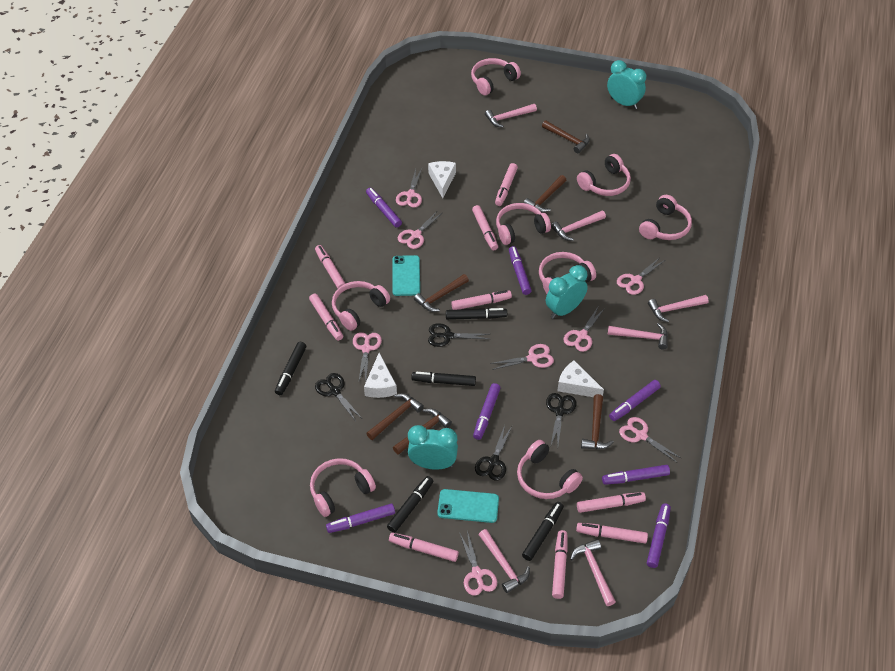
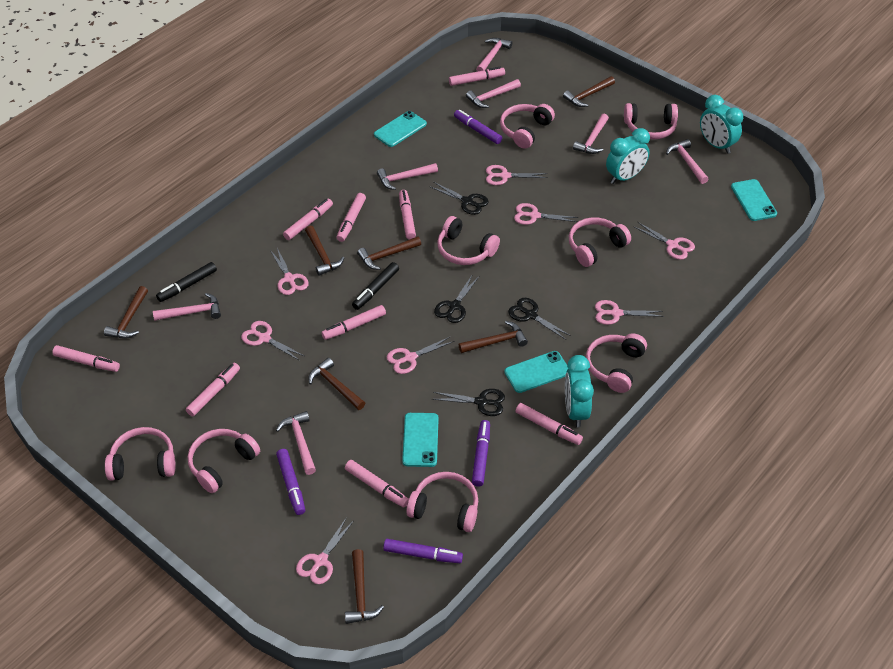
black marker: [275,342,306,395] [387,476,433,533] [411,372,476,386] [446,308,507,320] [522,502,564,561] = 5 -> [156,262,217,302] [352,262,399,310] = 2
brown hammer: [366,393,424,440] [393,408,452,455] [414,274,469,312] [524,175,566,213] [542,120,590,153] [581,394,614,449] = 6 -> [104,286,148,338] [305,225,344,276] [308,358,365,410] [345,549,384,624] [357,236,421,270] [458,321,528,353] [563,76,615,107] = 7
pink hammer: [479,529,530,593] [485,104,537,128] [551,211,606,241] [570,539,616,606] [608,323,668,350] [648,295,709,322] = 6 -> [153,293,221,321] [276,411,316,475] [377,163,438,190] [466,79,521,108] [476,38,512,72] [573,114,609,154] [666,139,708,184] = 7
purple marker: [326,504,395,533] [366,188,402,227] [473,383,500,440] [509,246,532,295] [602,465,670,485] [609,380,661,421] [647,503,671,568] = 7 -> [276,449,305,515] [383,539,463,563] [454,110,502,144] [472,420,490,487] = 4
turquoise phone: [392,255,420,296] [437,489,499,523] = 2 -> [374,111,427,147] [402,413,439,467] [504,351,568,393] [731,179,777,221] = 4
white cheese: [364,353,397,398] [428,161,456,198] [557,360,604,397] = 3 -> none = 0

